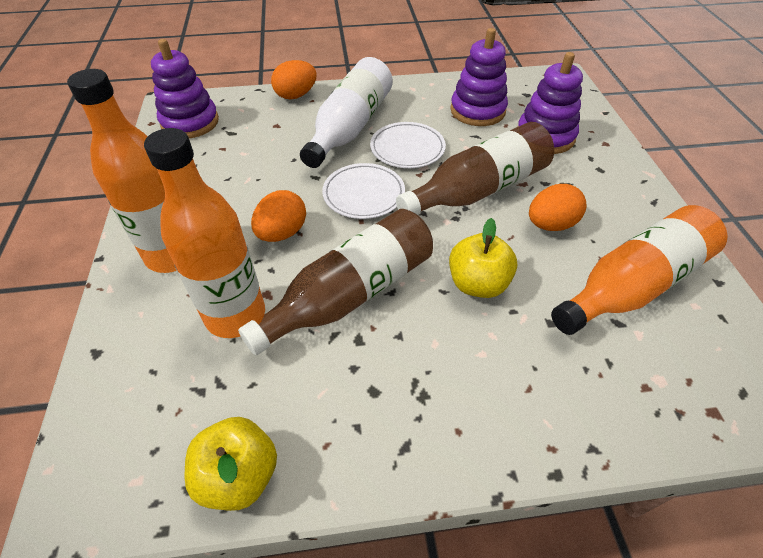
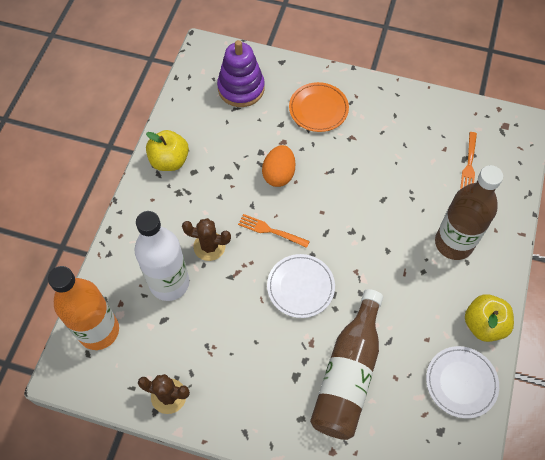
brown cactus: none = 0 -> [138,374,190,414] [182,218,231,261] = 2
orange bottle: [67,69,177,273] [144,128,265,338] [551,205,728,335] = 3 -> [48,266,119,350] = 1
orange egg: [251,190,306,242] [271,60,317,99] [529,184,587,231] = 3 -> [262,145,295,187] = 1
orange fork: none = 0 -> [238,214,310,248] [460,132,477,189] = 2
orange plate: none = 0 -> [289,82,349,132] = 1
purple stacking toy: [151,39,219,138] [450,28,508,126] [518,52,583,154] = 3 -> [217,40,265,107] = 1

